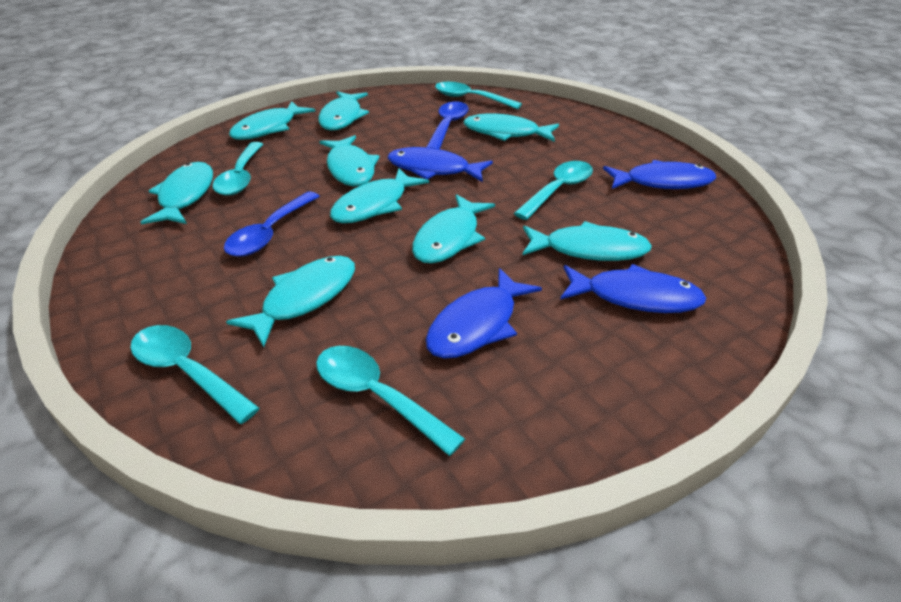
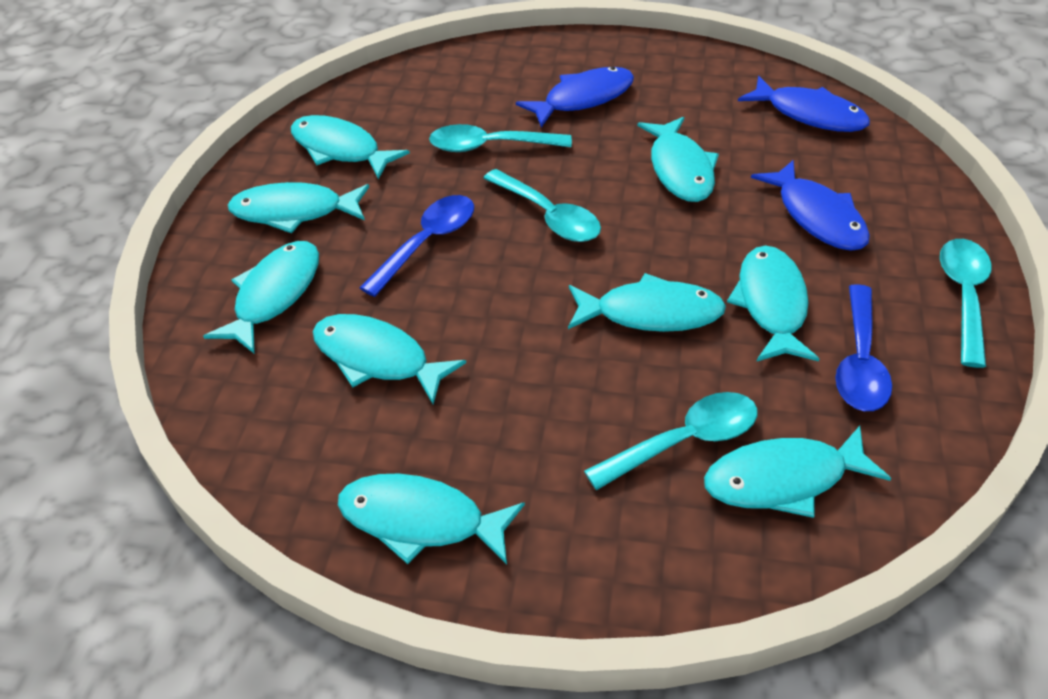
blue fish: [388,147,493,182] [426,268,542,359] [560,264,706,313] [603,160,716,189] = 4 -> [516,67,634,128] [738,76,870,132] [751,160,870,251] = 3
turquoise spoon: [130,325,260,424] [212,142,263,196] [316,346,465,456] [435,82,522,109] [514,161,593,220] = 5 -> [429,124,572,152] [483,169,601,242] [584,392,757,490] [940,239,992,368] = 4

